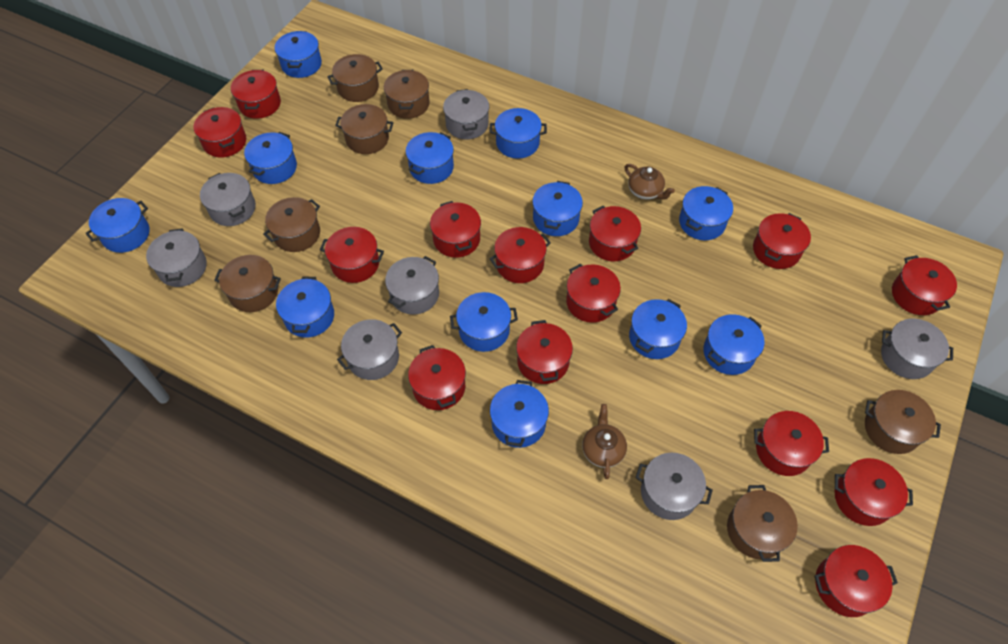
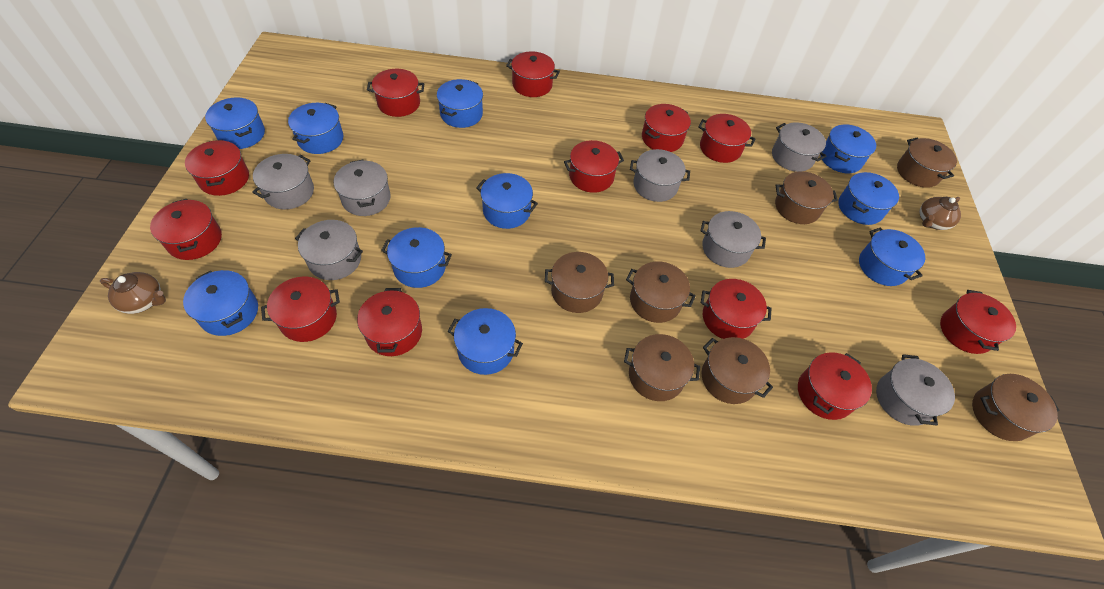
blue pot: [85,198,149,253] [244,132,297,184] [275,31,322,78] [276,277,334,338] [406,132,454,184] [450,292,518,352] [490,108,547,159] [490,380,549,448] [532,181,583,236] [629,299,687,359] [679,186,733,240] [703,314,764,375] = 12 -> [183,270,258,336] [205,97,265,149] [288,103,343,154] [381,227,452,288] [437,79,483,128] [448,308,523,375] [476,173,538,229] [821,124,876,173] [839,172,899,225] [859,228,925,286] = 10
red pot: [194,107,246,157] [231,70,281,119] [320,227,384,283] [408,345,466,410] [430,201,481,258] [490,227,551,283] [516,320,573,384] [566,264,621,323] [589,206,641,261] [753,213,811,269] [754,411,829,476] [814,545,898,617] [835,458,913,526] [892,255,957,315] = 14 -> [150,199,222,260] [185,140,249,196] [261,277,340,342] [357,288,422,356] [367,69,424,117] [506,51,560,97] [564,140,624,193] [642,104,691,152] [698,114,755,163] [701,279,772,339] [798,352,872,420] [940,290,1016,354] = 12

